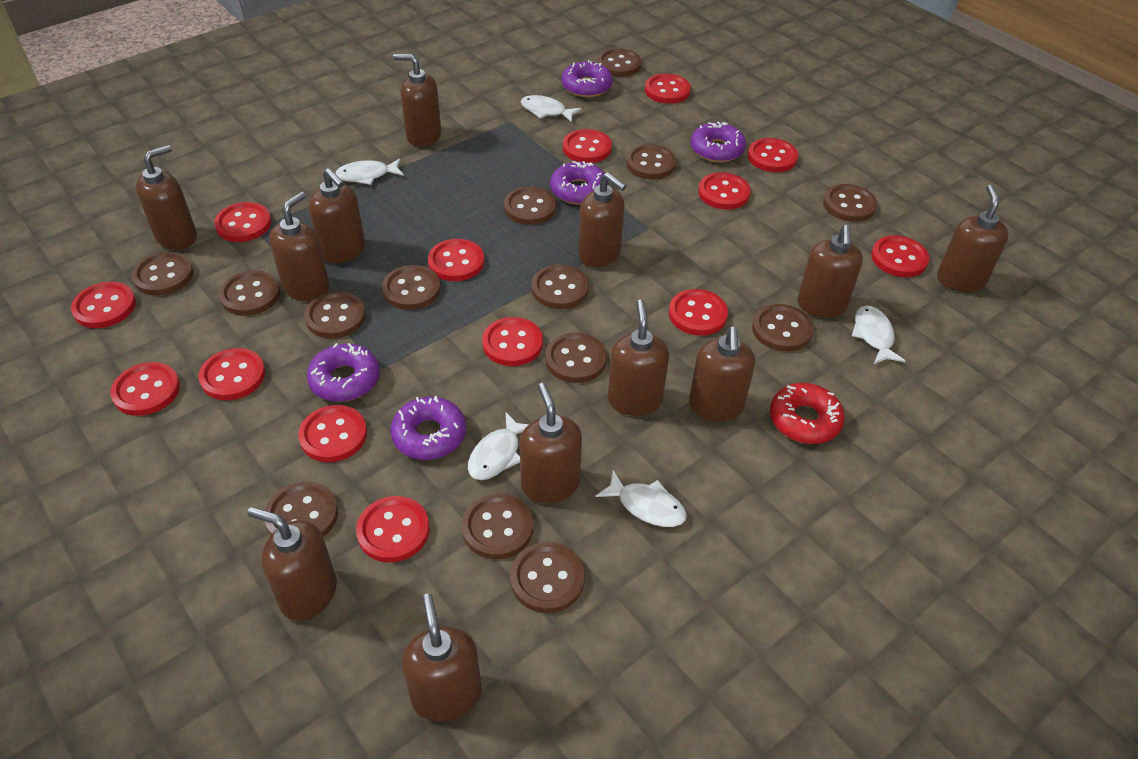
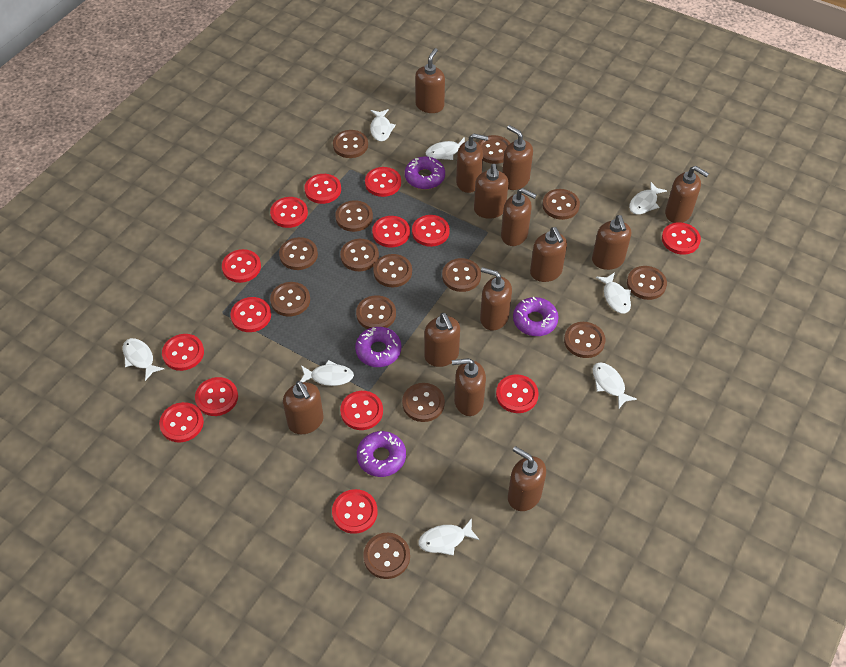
brown soap dispenser: [136,145,197,250] [247,507,337,621] [269,192,330,301] [309,168,365,263] [393,54,441,147] [402,593,482,722] [520,383,582,503] [579,172,627,267] [608,299,669,416] [689,327,755,421] [797,225,863,318] [937,185,1009,293] = 12 -> [283,381,324,434] [415,48,445,113] [424,313,460,367] [452,358,486,416] [456,134,488,193] [474,164,508,219] [480,267,512,330] [501,188,536,246] [502,125,533,190] [508,446,546,511] [530,227,567,282] [592,215,631,270] [665,166,709,223] = 13
purple donut: [307,343,380,402] [391,396,466,460] [550,161,608,205] [561,60,613,97] [690,122,746,162] = 5 -> [355,327,402,367] [357,431,406,477] [405,157,445,189] [513,297,559,336] = 4
red donut: [770,383,845,444] = 1 -> none = 0
white fish: [335,158,404,185] [468,413,529,480] [521,95,582,122] [595,471,687,527] [852,306,905,364] = 5 -> [123,338,164,381] [301,360,354,386] [370,109,396,141] [419,518,480,556] [426,137,465,160] [592,362,637,408] [596,272,631,314] [629,182,667,214] = 8

